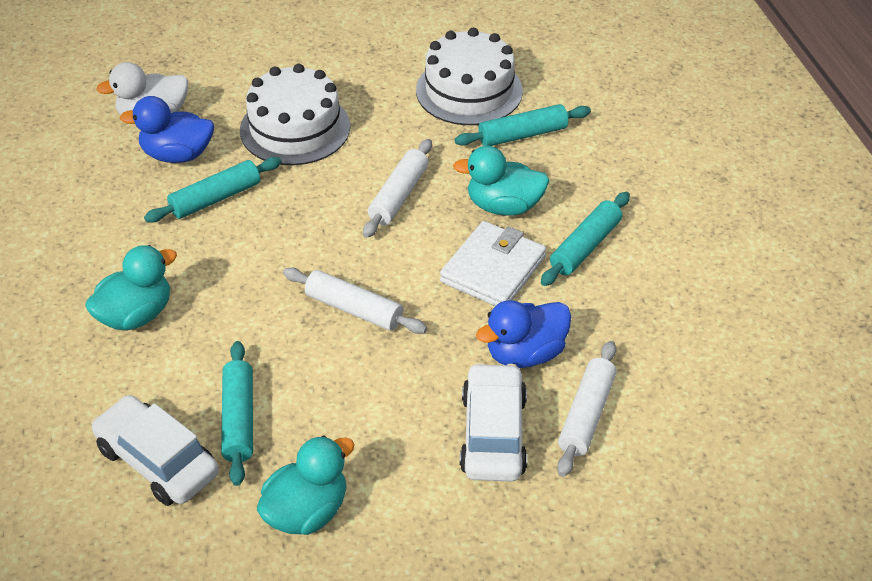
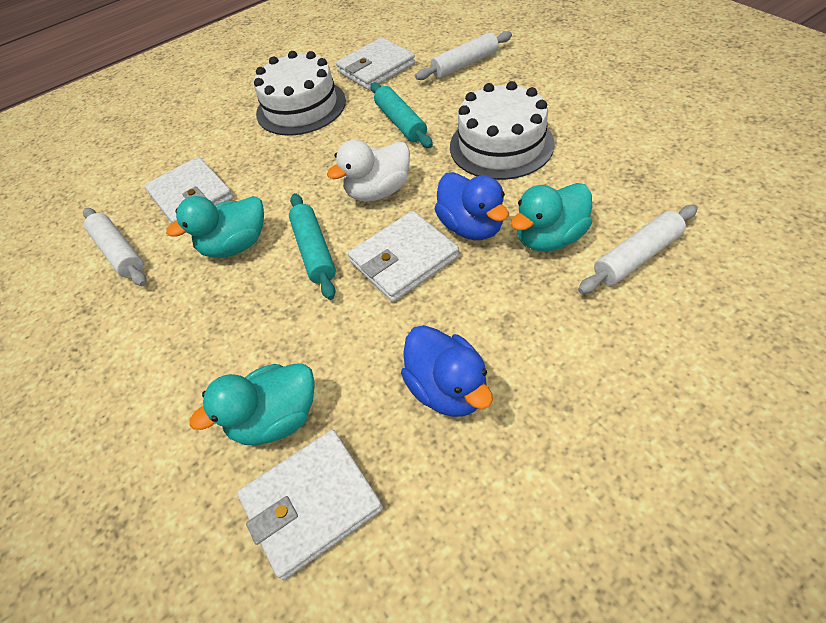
turquoise rolling pin: [144,157,281,223] [221,341,253,486] [455,104,591,146] [541,192,630,286] = 4 -> [289,193,336,300] [371,82,433,148] = 2
white car: [91,395,219,506] [460,363,527,482] = 2 -> none = 0
white wallet: [440,221,546,306] = 1 -> [144,157,234,223] [237,430,383,580] [336,38,415,90] [348,211,459,302] = 4

